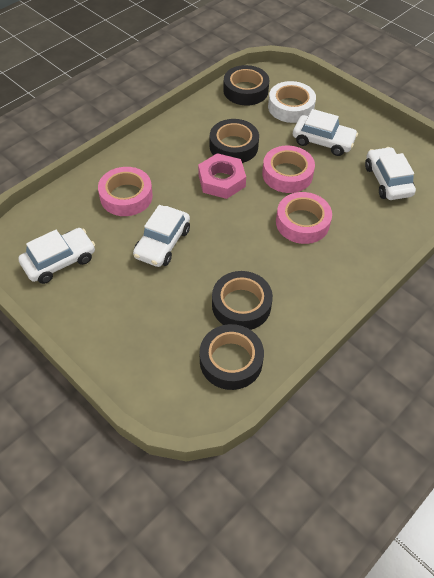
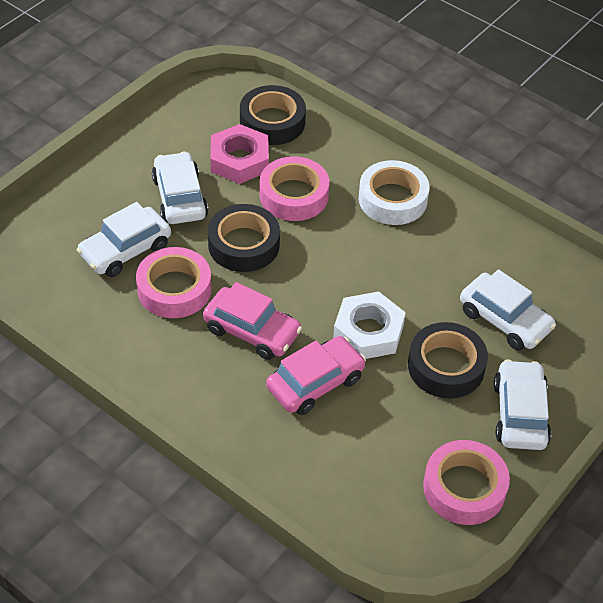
black tape: [200,324,264,390] [210,119,259,163] [212,271,273,330] [223,65,269,106] = 4 -> [208,204,280,272] [240,85,306,145] [408,322,488,399] = 3
pink car: none = 0 -> [203,282,302,360] [266,336,366,415] = 2
white nut: none = 0 -> [333,292,406,359] = 1

